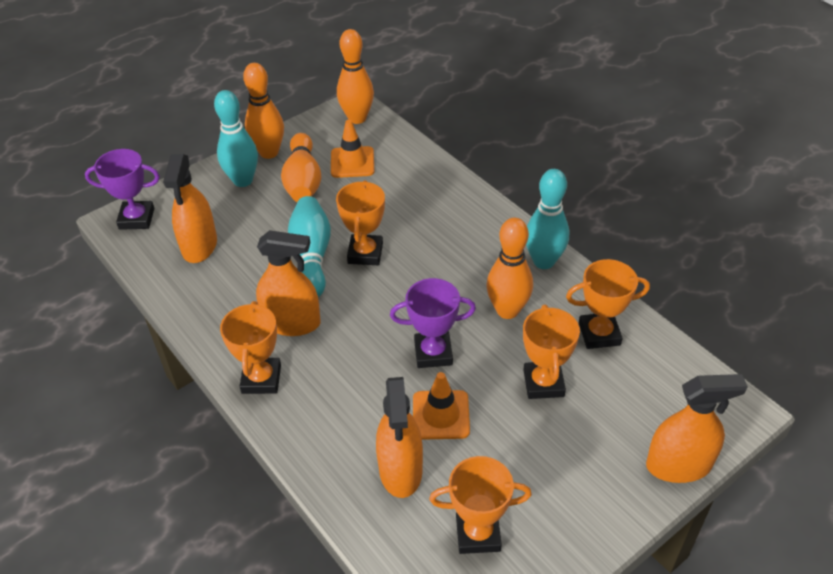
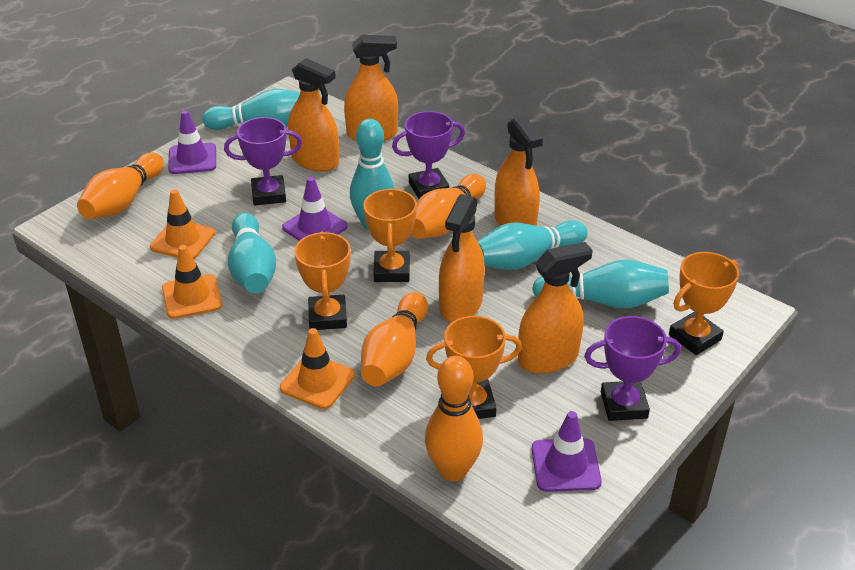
orange spray bottle: [163,154,217,263] [256,230,320,336] [376,377,423,498] [646,374,748,483] = 4 -> [288,58,339,171] [344,35,398,141] [439,194,485,322] [494,116,543,226] [518,242,593,374] = 5
orange traffic cone: [331,120,375,178] [413,372,470,440] = 2 -> [150,189,215,259] [162,245,222,319] [280,328,355,409] = 3
orange trophy: [220,301,281,394] [336,180,385,265] [429,456,532,554] [523,305,580,399] [566,259,650,349] = 5 -> [294,231,351,330] [363,188,417,282] [426,316,522,419] [669,252,739,355] = 4
purple traffic cone: none = 0 -> [168,110,216,174] [282,177,348,241] [532,411,602,492] = 3
purple trophy: [85,149,160,230] [390,278,476,368] = 2 -> [224,117,302,205] [392,111,465,199] [584,316,681,421] = 3
turquoise bowling pin: [214,90,258,187] [288,196,331,297] [526,169,569,269] = 3 -> [202,89,300,130] [228,213,276,293] [350,119,394,231] [478,220,587,270] [532,259,669,308] = 5

